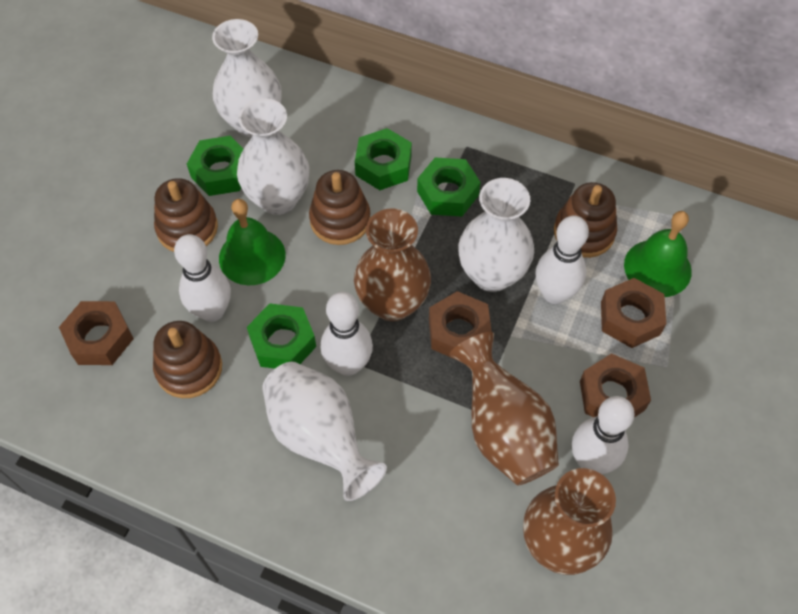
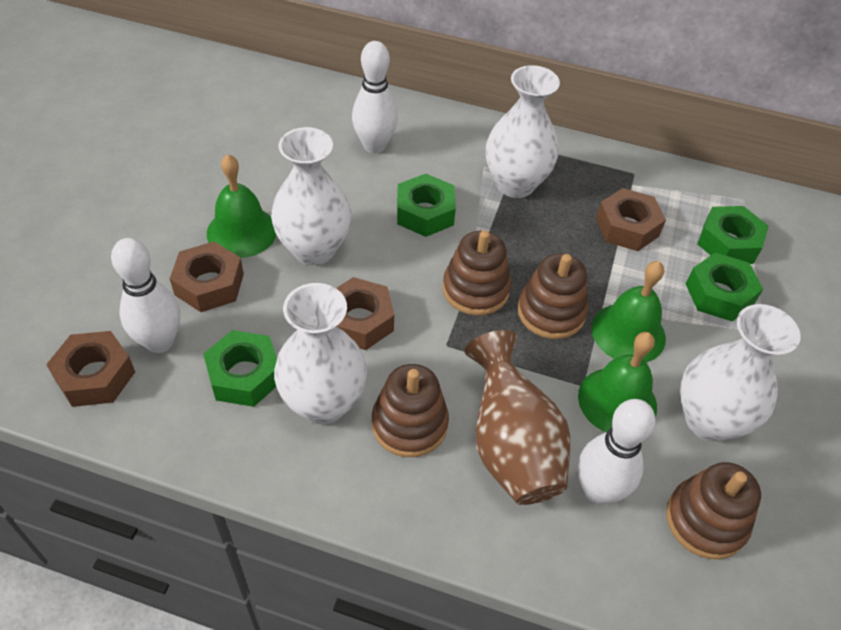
brown vase: [354,208,431,321] [449,332,559,486] [523,468,616,575] = 3 -> [465,330,570,505] = 1
green bell: [219,199,286,285] [624,211,692,297] = 2 -> [207,154,276,258] [578,332,657,432] [591,261,666,362] = 3
white bowling pin: [174,234,231,322] [321,292,373,376] [535,215,589,304] [572,396,635,474] = 4 -> [111,238,180,353] [352,41,398,154] [578,399,656,505] = 3

